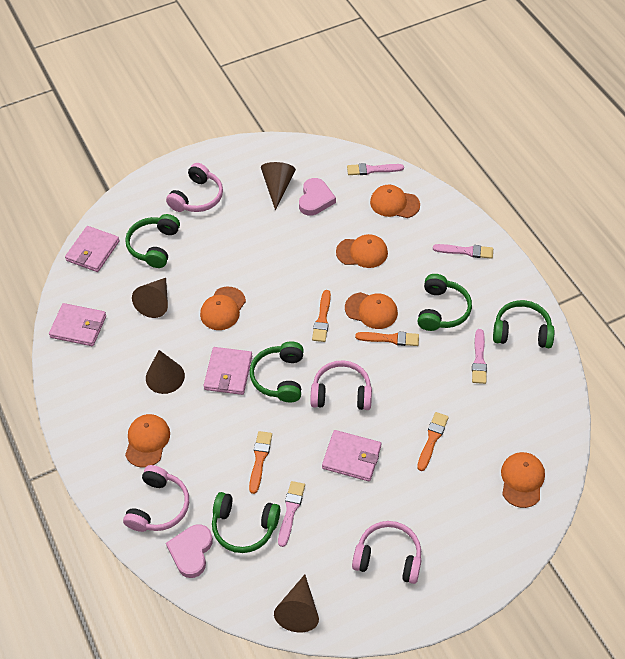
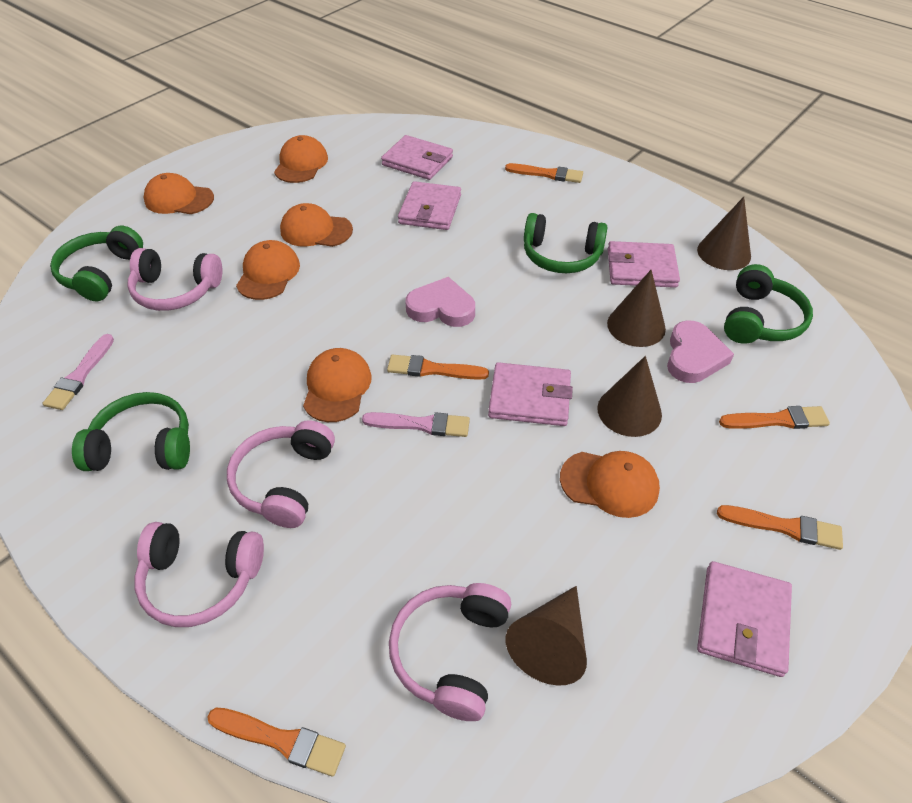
green headphones: [125,214,180,268] [212,492,280,553] [250,341,304,402] [418,274,472,331] [493,300,554,348] = 5 -> [50,226,143,301] [72,392,190,471] [524,213,608,273] [724,264,813,344] = 4
orange brush: [249,431,272,494] [312,290,331,342] [355,332,419,346] [417,412,449,471] = 4 -> [207,708,346,777] [387,354,489,380] [505,163,583,183] [717,505,843,550] [719,406,830,429] = 5
pink brush: [278,481,305,547] [347,163,404,175] [433,244,493,259] [472,329,487,384] = 4 -> [42,334,114,410] [362,412,470,437] = 2
pink wallet: [49,303,106,346] [65,226,120,272] [203,347,252,395] [322,430,381,481] = 4 -> [381,135,453,180] [398,181,461,230] [488,362,573,426] [608,241,680,288] [697,561,792,677] = 5

